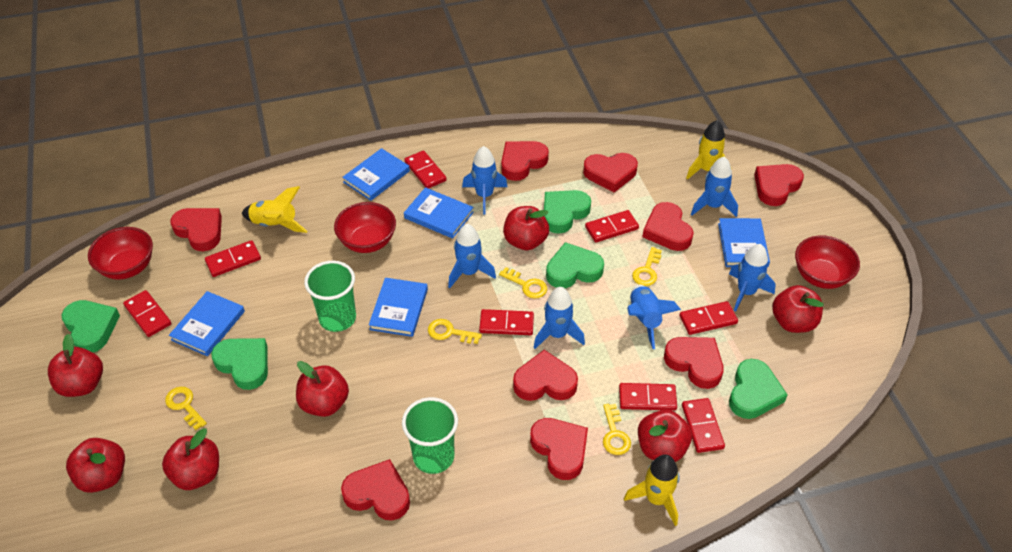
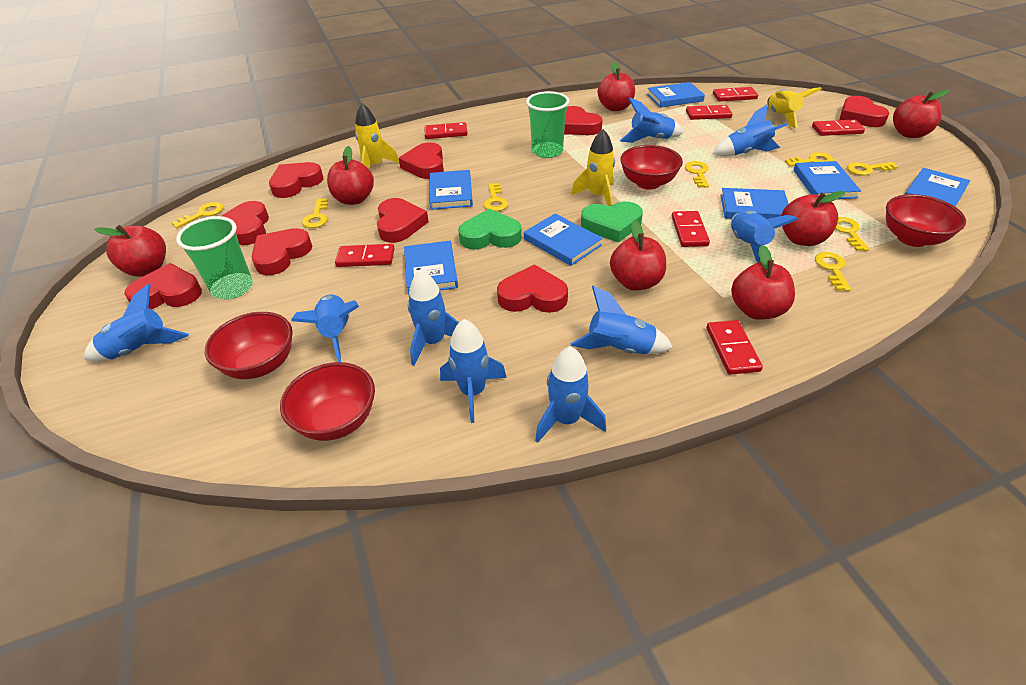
blue book: [169,291,245,356] [342,148,410,201] [369,278,428,337] [404,187,474,239] [718,218,770,267] = 5 -> [404,241,458,295] [429,170,473,210] [524,214,603,266] [647,82,705,108] [720,188,789,219] [794,161,861,199] [905,168,970,207] = 7
blue rocket: [448,224,496,288] [462,146,507,215] [533,287,585,349] [627,285,681,349] [691,157,738,217] [729,244,776,312] = 6 -> [84,284,189,362] [291,295,359,362] [408,270,459,366] [440,319,507,423] [535,346,606,443] [570,286,673,354] [620,97,683,143] [713,105,787,156] [731,211,799,263] = 9
green heart: [62,300,120,353] [211,338,268,390] [544,190,591,234] [546,242,604,288] [729,359,788,419] = 5 -> [458,209,522,249] [581,201,643,243] = 2
red bowl: [88,227,153,280] [334,202,396,253] [795,236,860,289] = 3 -> [205,312,293,379] [280,362,375,441] [620,145,683,190] [886,194,966,247] = 4
red domino: [123,290,171,337] [205,240,261,277] [404,150,447,189] [479,309,534,335] [585,210,639,243] [619,383,677,411] [679,301,738,335] [682,398,725,453] = 8 -> [335,244,395,267] [425,122,468,139] [672,211,710,247] [686,105,732,120] [707,320,763,375] [713,87,758,101] [812,119,865,136] = 7
yellow key: [165,387,207,430] [428,319,482,344] [499,267,547,299] [603,404,631,455] [632,247,662,286] = 5 -> [171,202,223,228] [302,198,328,228] [484,183,508,211] [685,161,709,188] [785,152,833,166] [815,252,851,291] [835,217,870,251] [847,162,898,175] = 8

